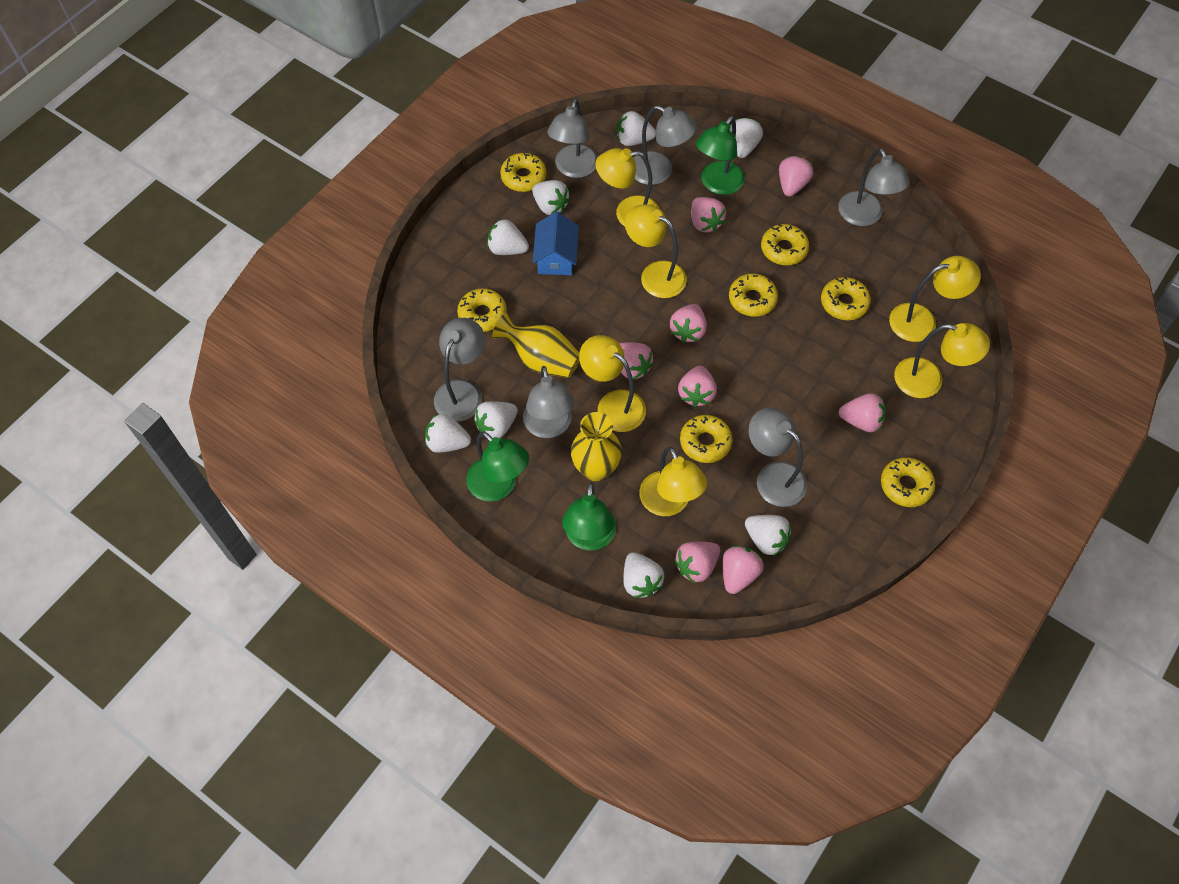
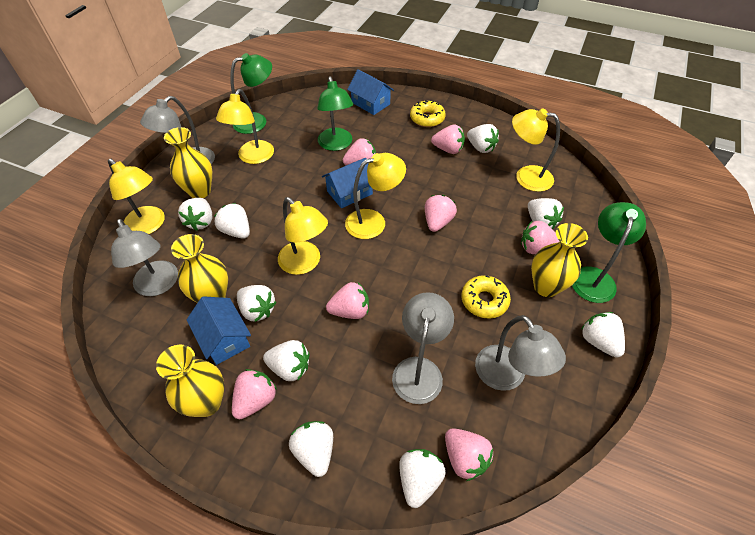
blue house: [532,212,579,275] = 1 -> [187,296,251,365] [322,158,373,208] [347,69,394,115] = 3
grey lamp: [434,318,485,421] [523,366,575,438] [547,99,598,178] [634,105,697,185] [749,408,807,507] [838,148,910,226] = 6 -> [111,219,178,296] [140,96,215,164] [392,292,454,404] [475,315,566,391] = 4
pink strawberry: [619,342,654,379] [670,304,707,343] [674,541,720,583] [678,366,717,407] [691,197,726,233] [722,545,764,594] [779,156,814,197] [839,393,886,432] = 8 -> [232,369,277,419] [326,282,369,319] [343,138,376,165] [425,195,457,232] [431,124,465,154] [445,428,493,481] [521,221,560,254] = 7
white strawberry: [425,414,471,453] [474,401,518,438] [487,219,529,255] [532,180,570,215] [617,111,656,146] [623,552,664,598] [729,118,763,158] [745,515,791,556] = 8 -> [178,198,212,231] [214,203,250,239] [237,285,276,322] [263,340,309,381] [289,421,333,477] [399,449,446,508] [467,124,499,153] [528,198,564,229] [581,312,625,357] = 9
yellow donut: [457,288,507,332] [500,152,546,192] [680,415,733,463] [729,273,778,317] [761,224,809,265] [821,276,871,320] [881,457,935,507] = 7 -> [410,100,446,127] [461,275,511,319] = 2
yellow lamp: [579,335,646,432] [595,148,659,227] [625,204,687,298] [639,447,707,516] [889,256,981,342] [894,323,990,398] = 6 -> [108,159,165,234] [216,89,274,164] [278,197,328,275] [345,153,406,239] [512,108,560,192] = 5
yellow vase: [492,312,580,378] [571,412,622,481] = 2 -> [156,345,224,417] [164,127,212,198] [171,234,228,303] [531,223,588,297] = 4

